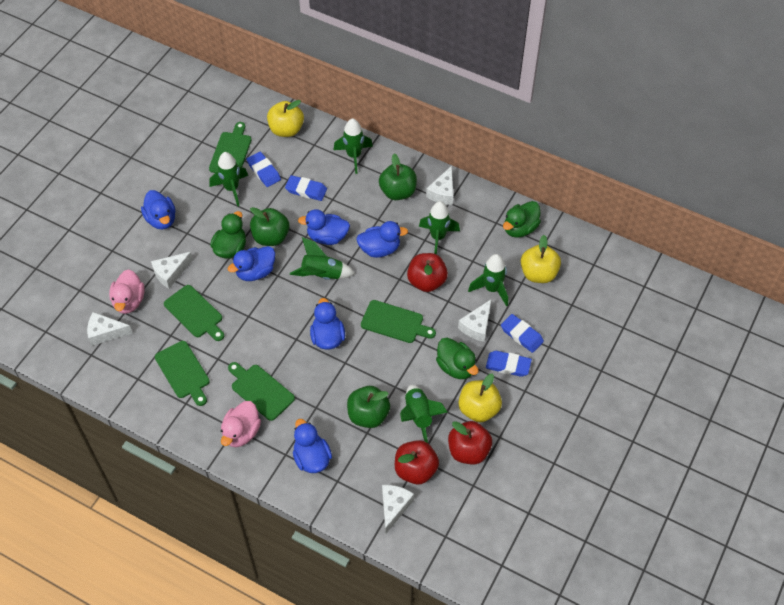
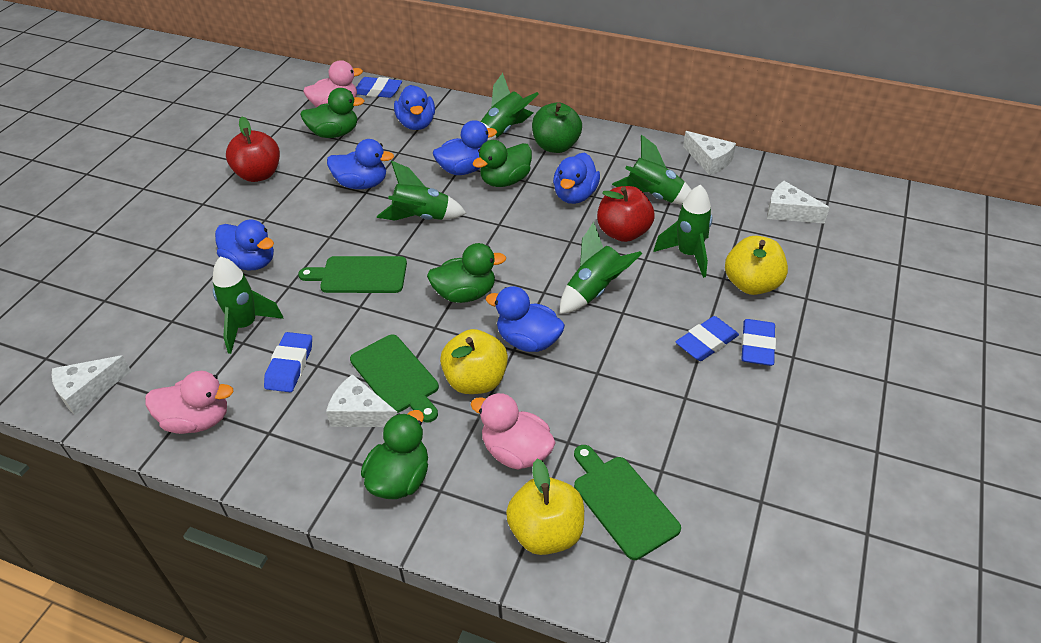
green apple: [250,207,289,246] [347,386,390,428] [379,154,417,200] = 3 -> [532,102,582,153] = 1
green cutting board: [155,341,210,406] [164,285,224,341] [209,122,251,173] [228,362,295,421] [361,300,436,343] = 5 -> [298,256,407,293] [350,334,439,422] [574,445,681,560] = 3
green duck: [210,211,246,259] [436,338,479,379] [503,201,541,238] = 3 -> [300,88,365,138] [361,410,428,499] [427,243,506,303] [472,140,532,187] = 4
pink duck: [109,269,145,314] [221,401,261,447] = 2 -> [145,371,233,434] [303,60,363,107] [470,393,556,470] = 3
red apple: [395,440,439,484] [407,253,448,292] [448,421,492,465] = 3 -> [226,117,280,182] [597,186,655,242] = 2
white cheese: [87,312,132,346] [151,252,193,289] [382,485,414,533] [426,166,453,205] [458,300,491,342] = 5 -> [52,355,131,415] [326,374,398,427] [683,131,736,175] [767,181,830,224] = 4

